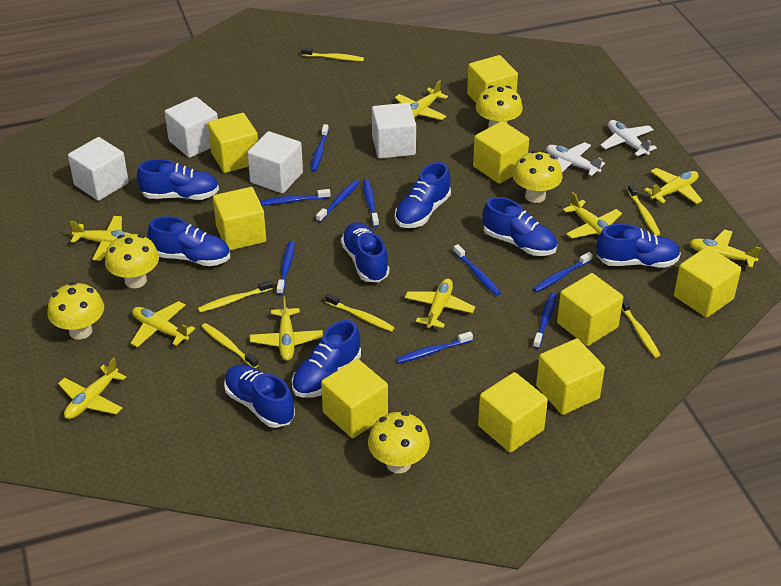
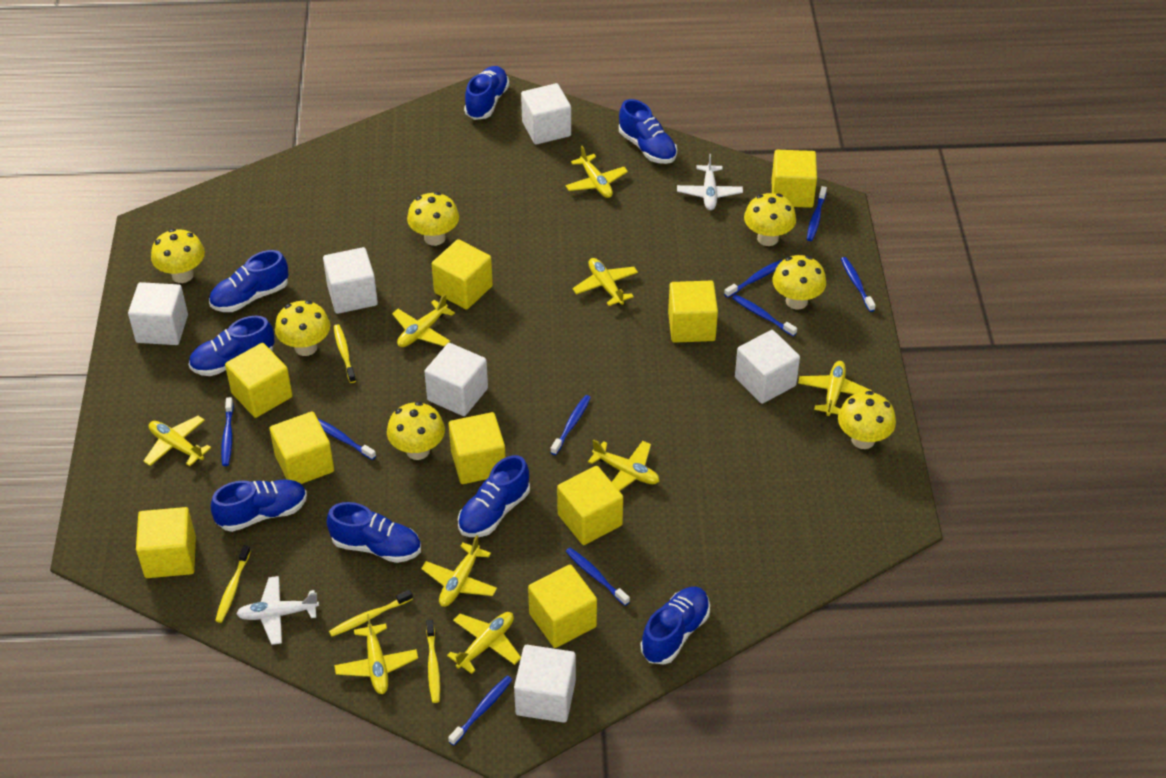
white cube: [68,137,129,201] [165,97,218,158] [247,131,303,193] [372,103,416,159] = 4 -> [128,282,188,345] [323,247,378,314] [424,343,488,416] [514,645,576,723] [521,83,571,145] [735,330,800,404] = 6
yellow mushroom: [47,282,104,340] [105,234,159,288] [368,412,430,473] [476,85,523,128] [512,150,563,203] = 5 -> [151,229,205,283] [275,300,330,356] [387,402,445,460] [407,192,459,246] [744,193,796,246] [772,255,826,310] [838,391,896,449] = 7
yellow toothbrush: [198,280,273,312] [201,323,259,368] [301,47,364,61] [325,293,395,332] [621,297,660,358] [627,184,660,236] = 6 -> [215,545,251,623] [329,590,413,636] [334,324,356,383] [426,620,440,703] = 4

